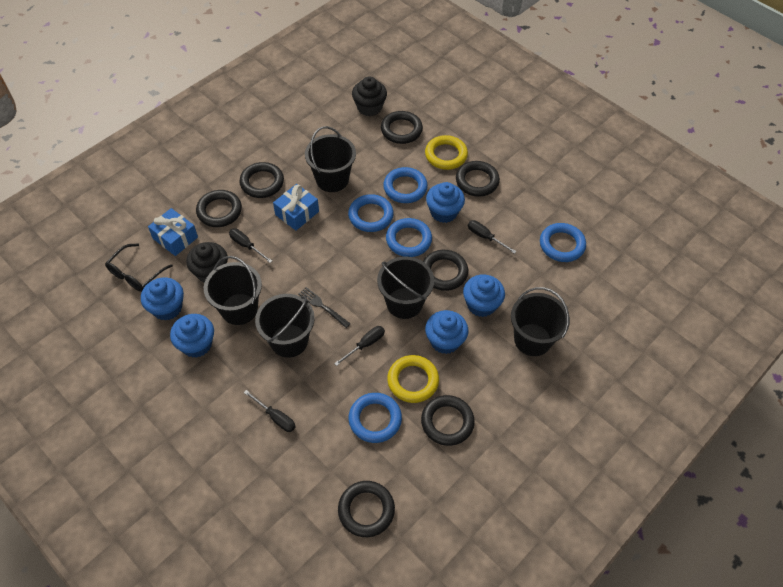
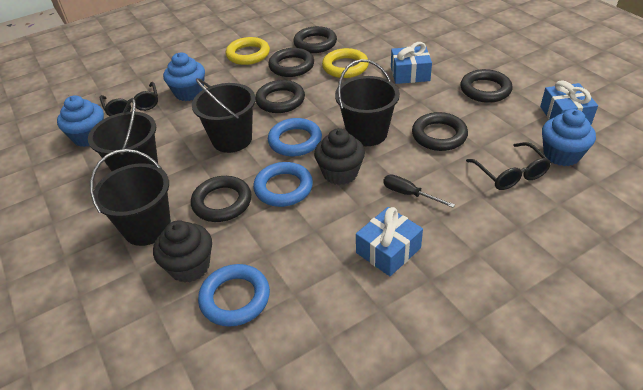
black bucket: [204,256,262,325] [255,294,315,358] [305,126,356,192] [377,256,434,319] [511,287,570,356] = 5 -> [88,98,158,171] [90,149,171,246] [192,78,256,153] [335,59,400,146] = 4
black fork: [299,287,351,328] = 1 -> none = 0
black glasses: [105,243,173,292] = 1 -> [100,82,158,116] [466,142,551,190] = 2
black ring: [196,190,242,227] [239,162,284,198] [338,481,395,537] [381,111,423,144] [421,395,475,446] [423,250,468,291] [456,161,500,197] = 7 -> [191,176,251,222] [256,80,305,113] [268,48,314,77] [293,26,337,53] [412,112,468,151] [460,69,512,103] = 6
black screwdriver: [229,228,272,263] [244,390,296,432] [334,326,385,366] [468,220,517,254] = 4 -> [383,174,455,208] = 1
blue cupcake: [141,278,184,321] [170,314,214,358] [425,310,468,354] [426,182,465,223] [463,274,505,317] = 5 -> [57,95,104,147] [163,53,205,101] [542,109,596,166] = 3
blue gift: [148,208,198,256] [273,184,319,230] = 2 -> [356,207,423,276] [391,42,432,84] [540,80,598,125] = 3
blue ring: [348,194,394,232] [349,393,402,443] [383,167,428,203] [386,218,432,257] [540,223,586,262] = 5 -> [198,264,270,327] [253,162,313,207] [268,118,322,156] = 3

